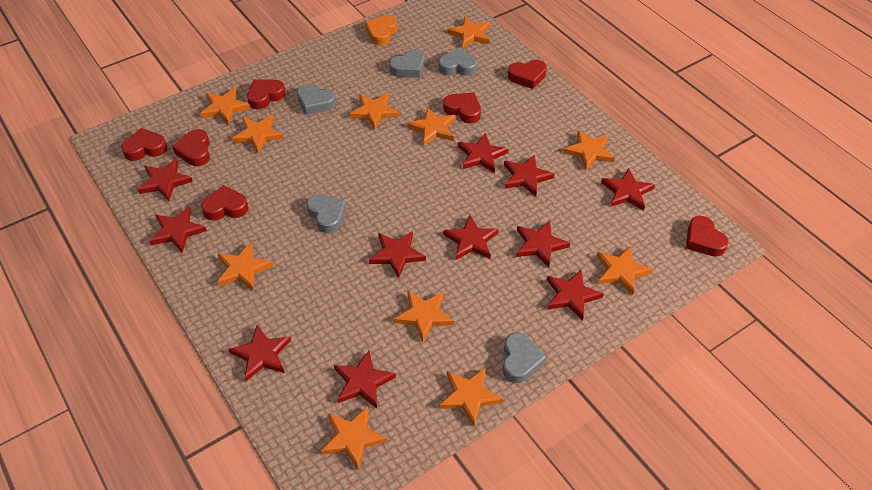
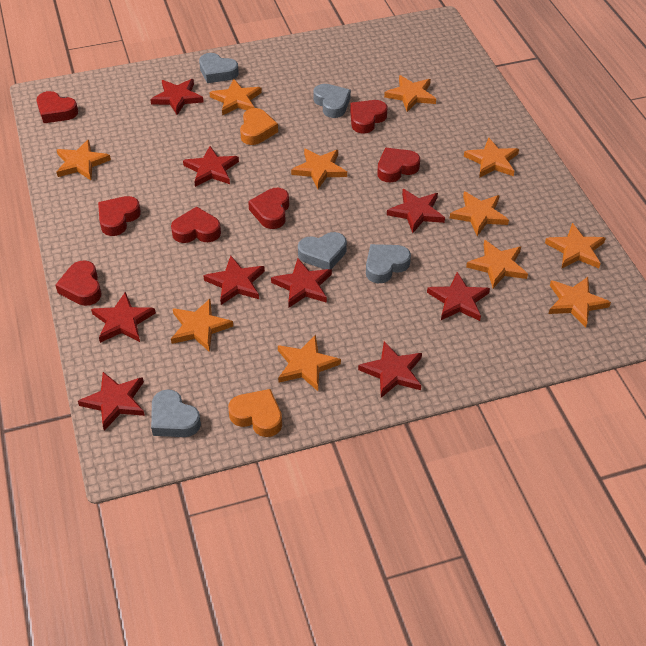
orange heart: [365,16,398,46] = 1 -> [228,389,282,437] [240,108,278,145] = 2
red star: [138,159,193,201] [149,206,207,253] [229,325,291,381] [334,351,396,408] [369,231,426,278] [443,215,499,260] [458,133,508,173] [504,154,555,197] [516,221,570,267] [547,270,604,321] [601,168,655,211] = 11 -> [78,372,145,431] [91,292,156,343] [150,79,204,115] [183,146,239,187] [203,256,265,305] [271,258,332,307] [358,341,422,398] [387,189,445,233] [427,272,490,321] = 9

